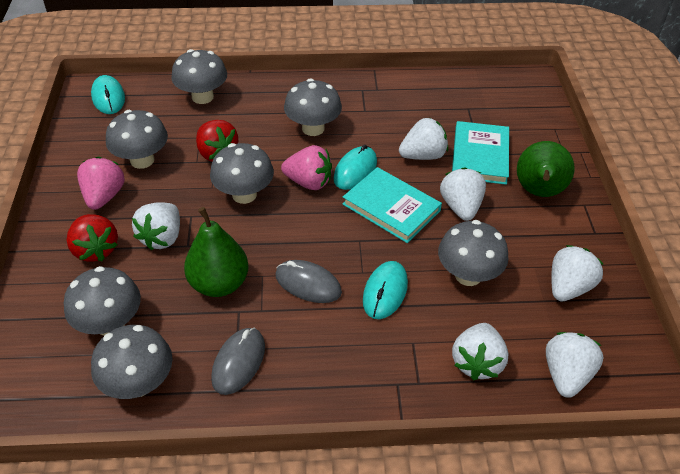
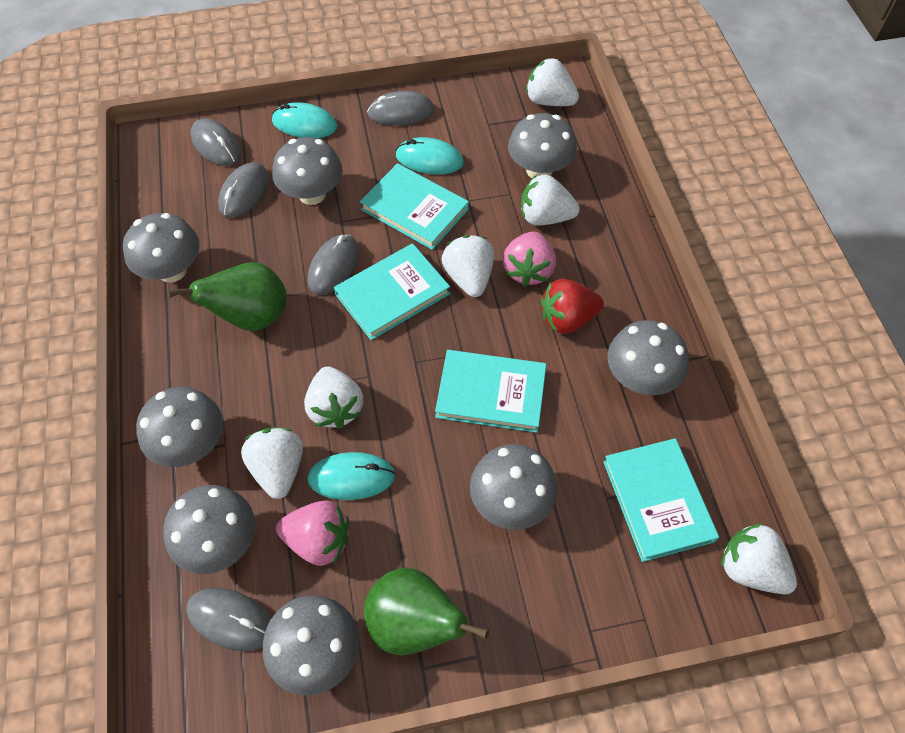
grey mouse: [211,328,265,395] [275,260,342,303] = 2 -> [186,588,271,651] [190,118,241,166] [218,162,269,218] [308,234,360,295] [367,91,434,126] = 5
grey mushroom: [64,266,141,336] [91,325,173,399] [106,110,168,169] [171,49,227,104] [210,143,274,204] [284,78,342,136] [438,220,509,286] = 7 -> [123,213,200,283] [136,387,223,467] [163,485,255,574] [263,595,359,696] [272,137,343,205] [470,444,558,530] [508,113,577,178] [608,320,689,395] = 8
red strawberry: [67,214,118,262] [196,120,238,162] = 2 -> [541,279,604,334] = 1
turquoise book: [343,167,442,243] [452,121,509,185] = 2 -> [334,243,450,340] [360,163,469,250] [435,350,546,433] [603,438,719,562] = 4

